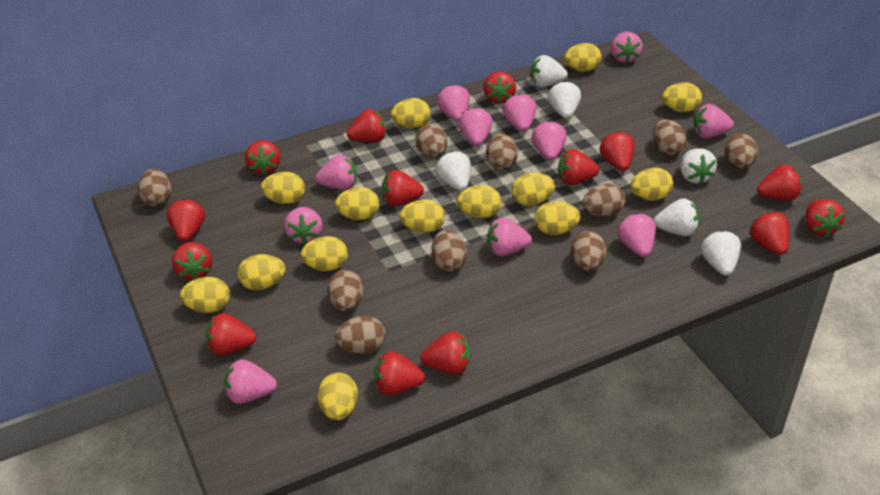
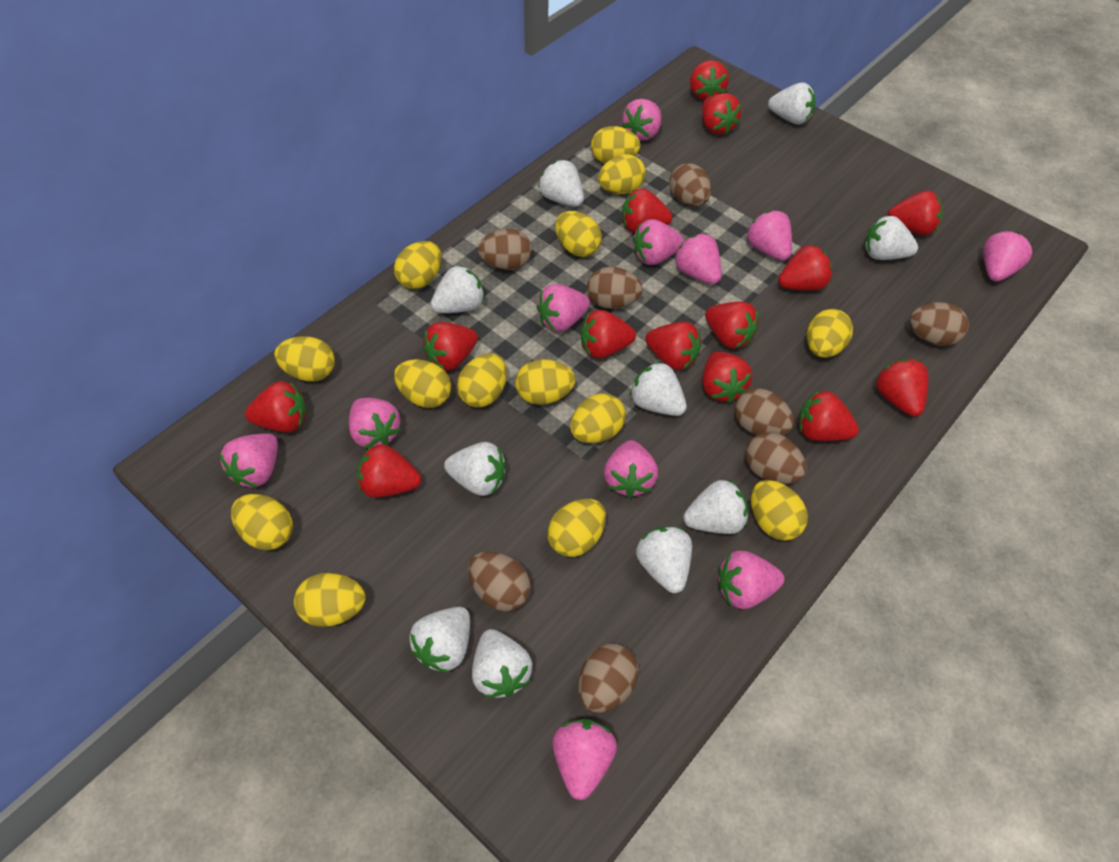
brown egg: [138,169,172,207] [327,270,364,312] [335,316,386,354] [415,124,447,158] [431,230,467,272] [486,133,518,170] [571,231,606,271] [583,183,625,217] [653,119,686,155] [724,134,758,169] = 10 -> [468,551,531,611] [478,229,532,270] [578,644,638,713] [587,267,643,309] [670,163,711,207] [734,388,794,436] [745,432,806,484] [909,302,969,346] = 8
white strawberry: [436,151,471,191] [531,55,568,88] [548,81,581,119] [654,198,699,236] [680,149,717,184] [701,230,741,276] = 6 -> [409,607,470,673] [431,265,485,313] [444,442,506,496] [472,629,532,698] [538,160,584,206] [630,362,687,416] [636,527,692,593] [683,479,748,534] [768,82,816,124] [864,216,918,260] = 10

